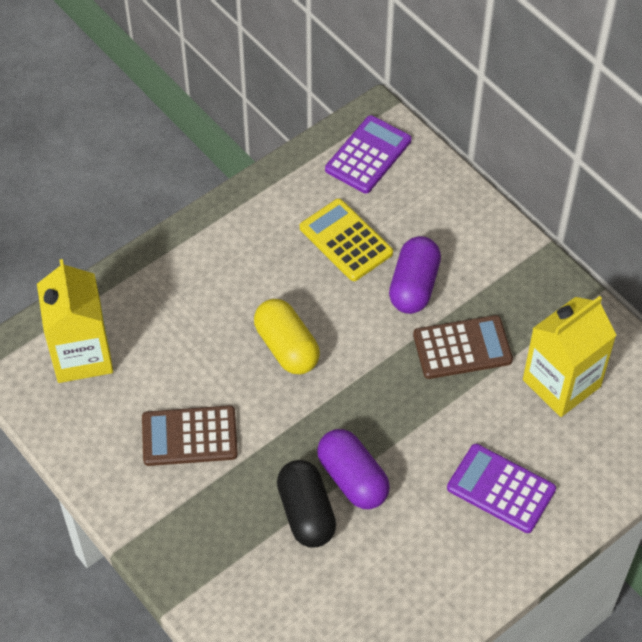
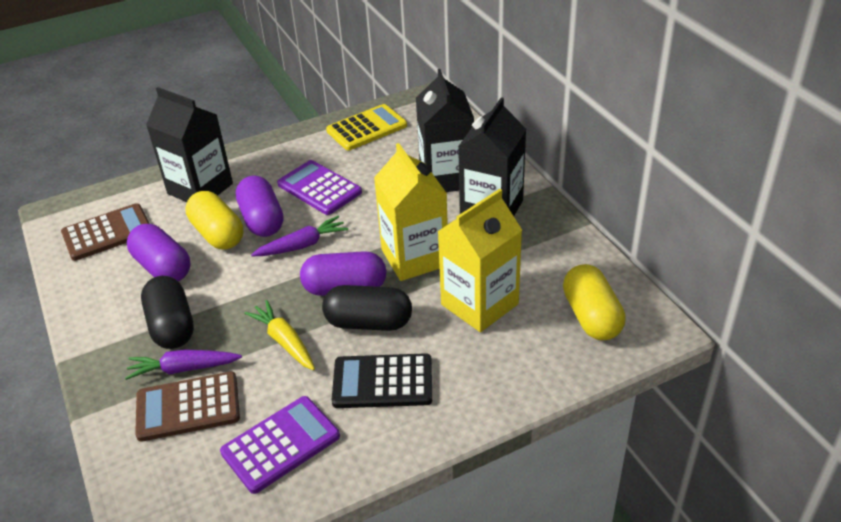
black calculator: none = 0 -> [332,353,432,408] = 1
black capsule: [277,460,336,548] = 1 -> [141,276,194,349] [322,285,412,331] = 2
black carton: none = 0 -> [146,87,233,202] [416,69,474,192] [458,97,526,216] = 3
purple capsule: [317,429,390,509] [389,236,441,314] = 2 -> [127,224,191,282] [236,176,283,237] [300,251,387,296] = 3
purple carrot: none = 0 -> [125,349,242,380] [251,216,348,256] = 2
yellow capsule: [254,299,320,374] = 1 -> [185,191,243,250] [563,264,626,340] = 2
yellow carrot: none = 0 -> [244,300,315,370] = 1

